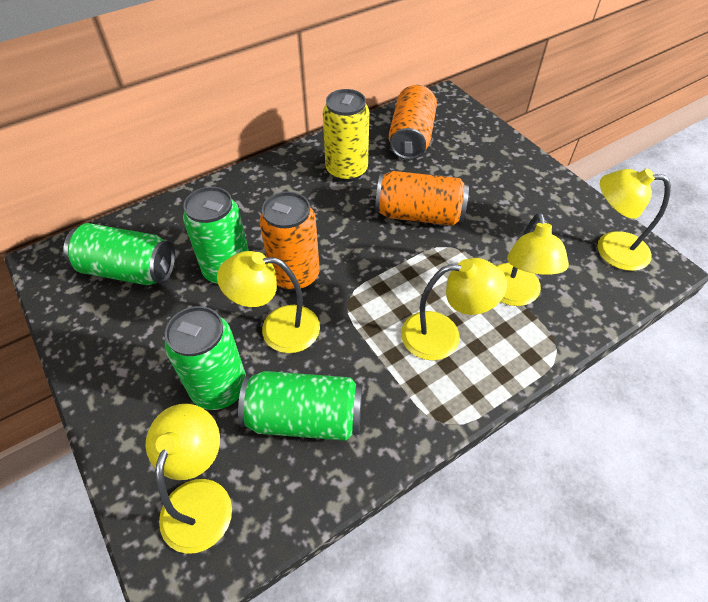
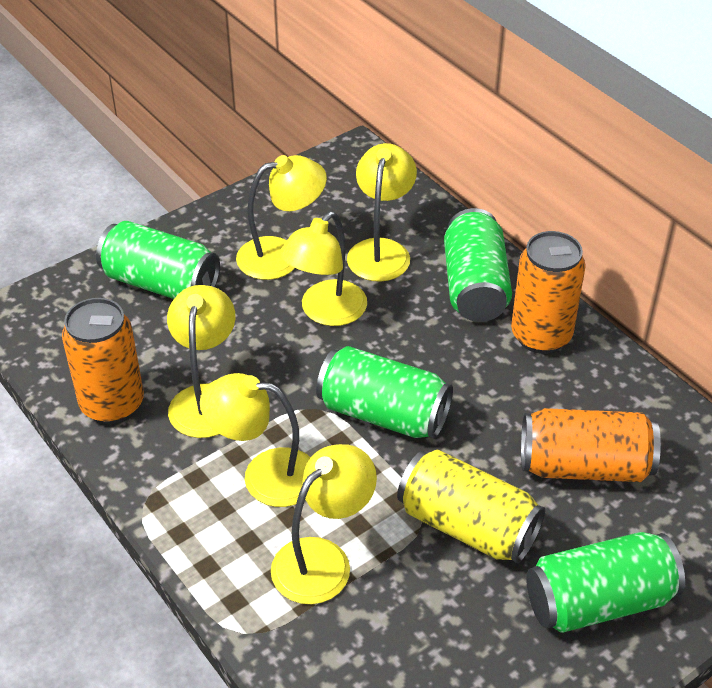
yellow lamp: [146,404,232,554] [217,251,320,353] [401,258,507,360] [496,213,569,306] [598,169,671,271] = 5 -> [167,285,236,438] [200,373,311,507] [236,155,327,280] [271,444,377,604] [279,211,367,326] [347,143,417,282] = 6

